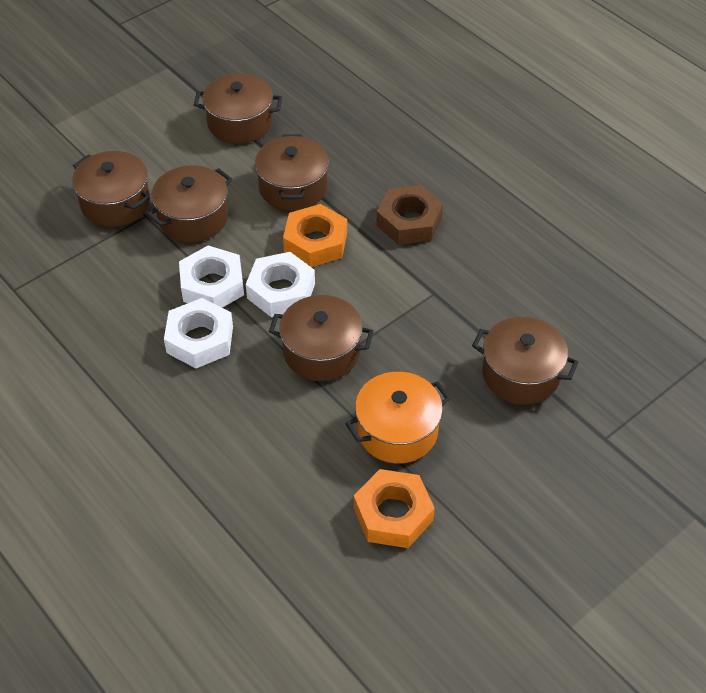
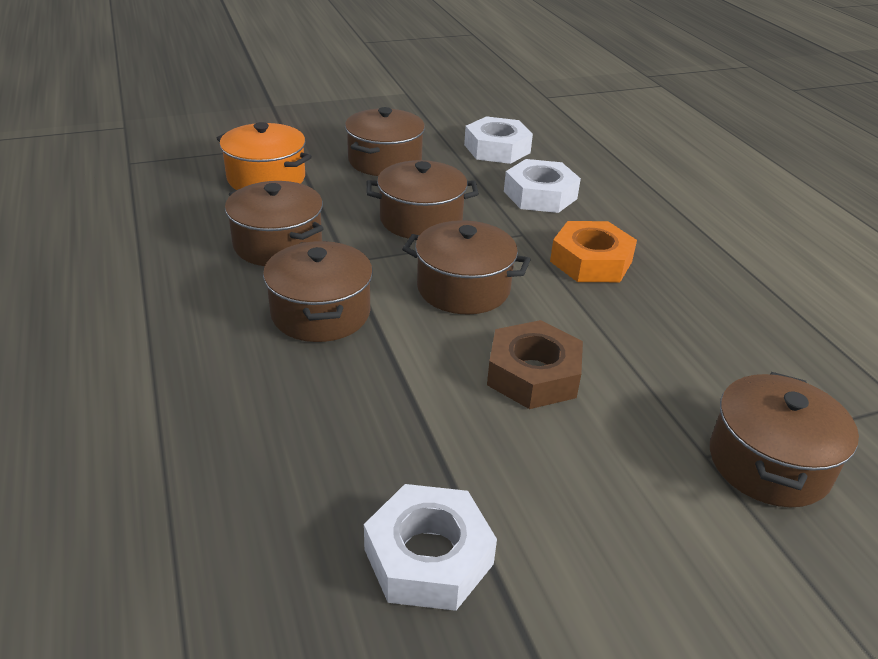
orange nut: [283,204,347,267] [354,469,435,548] = 2 -> [550,221,637,282] = 1

